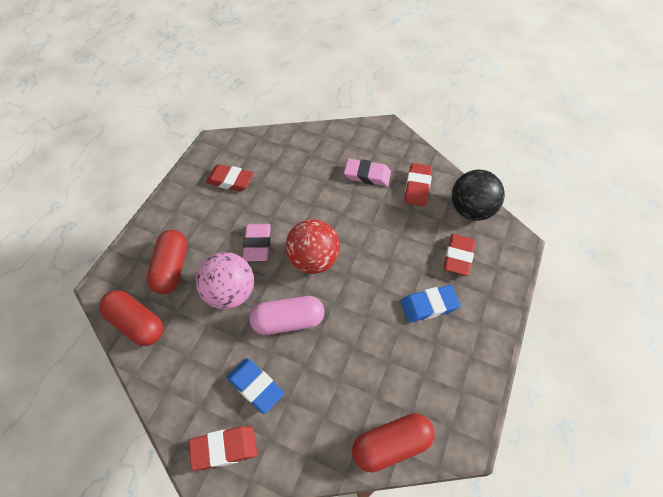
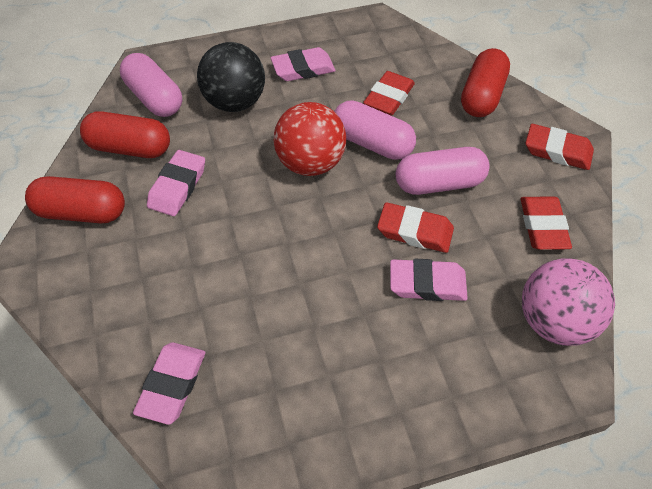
blue eraser: [227,358,284,414] [401,285,461,323] = 2 -> none = 0
pink capsule: [249,296,324,335] = 1 -> [120,53,182,117] [334,100,416,160] [396,147,490,195] = 3
pink eraser: [243,224,271,261] [344,159,391,186] = 2 -> [133,342,205,425] [147,150,205,216] [271,47,335,81] [390,259,468,301] = 4

